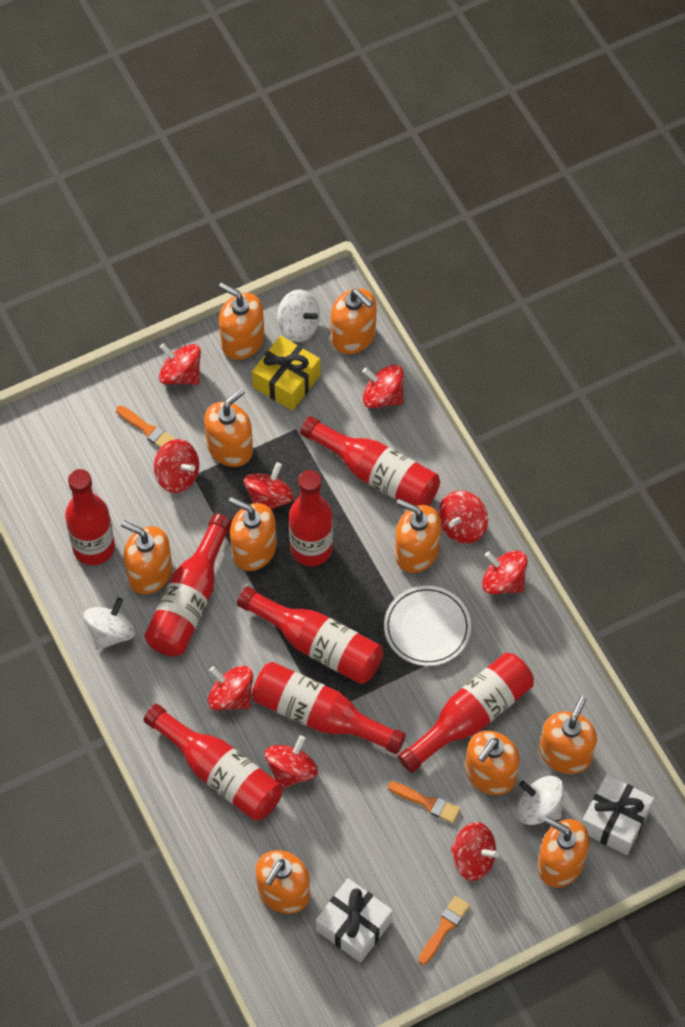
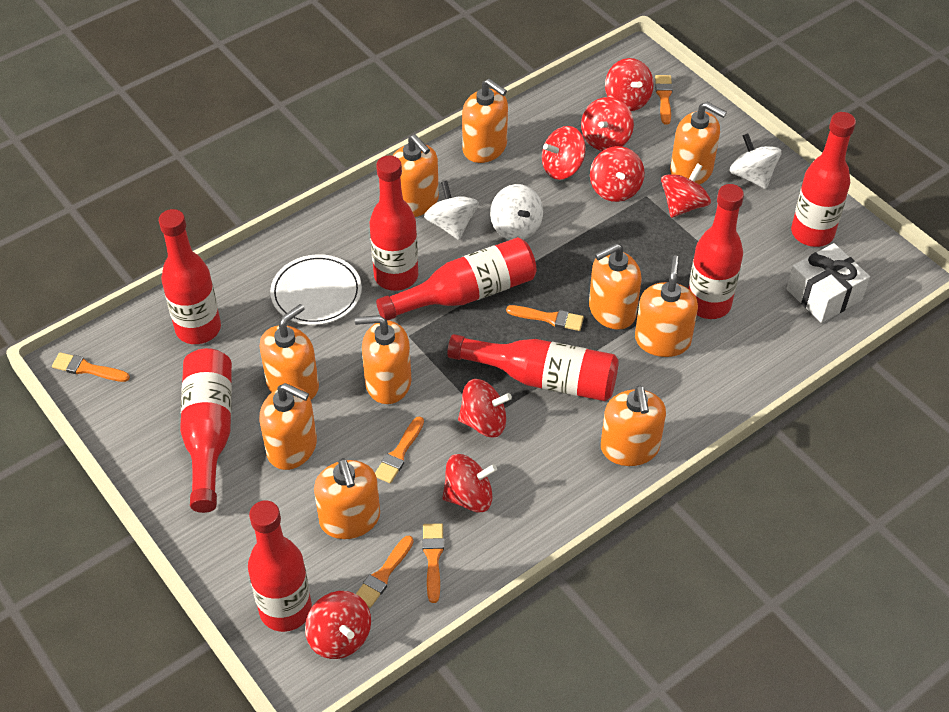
orange brush: [116,405,175,448] [388,782,460,823] [418,896,470,965] = 3 -> [52,352,130,382] [356,536,414,608] [375,416,424,483] [422,523,444,603] [506,305,584,331] [655,75,673,125] = 6
red spinning top: [154,439,199,493] [159,343,201,385] [208,666,253,710] [244,462,294,510] [265,736,318,789] [362,365,404,408] [438,491,488,544] [451,822,499,881] [482,550,528,594] = 9 -> [305,591,371,659] [442,454,497,512] [458,379,512,437] [542,126,586,180] [581,97,634,151] [590,146,644,202] [605,58,654,111] [661,163,711,218] = 8
white gift: [316,878,393,963] [582,774,654,855] = 2 -> [786,243,870,323] = 1
yellow gift: [252,336,321,411] = 1 -> none = 0

